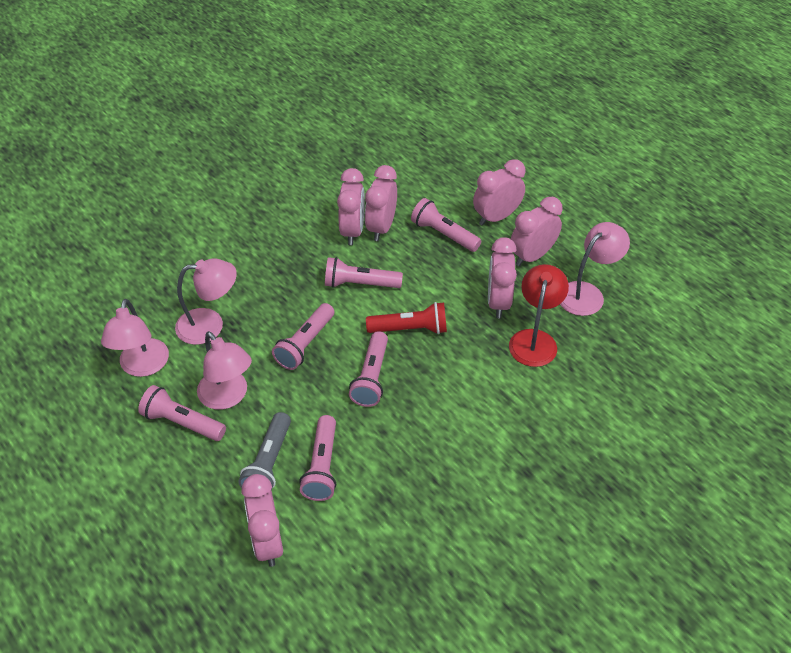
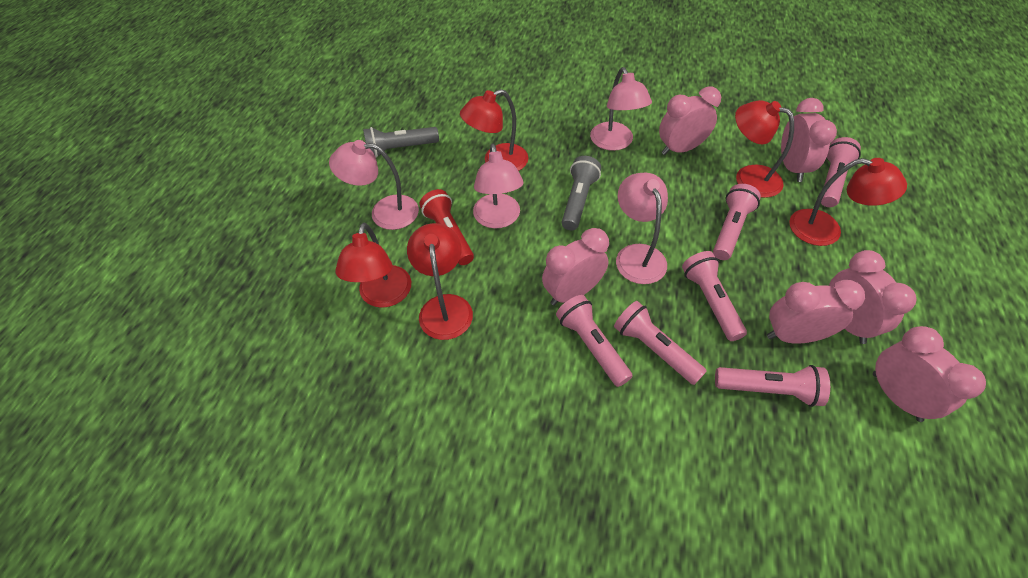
grey flashlight: [238,412,291,490] = 1 -> [363,127,439,158] [562,156,601,230] = 2
red lamp: [509,264,569,367] = 1 -> [335,223,411,308] [407,223,473,340] [460,89,528,171] [735,100,794,198] [789,158,907,246] = 5

